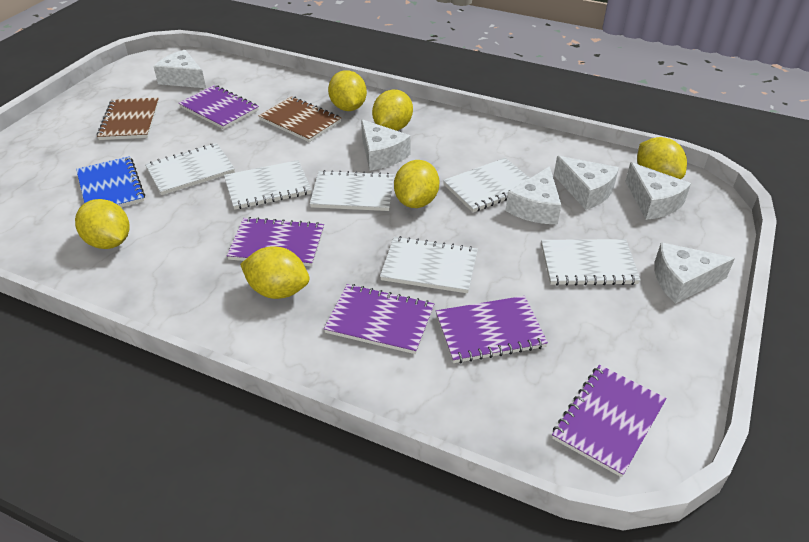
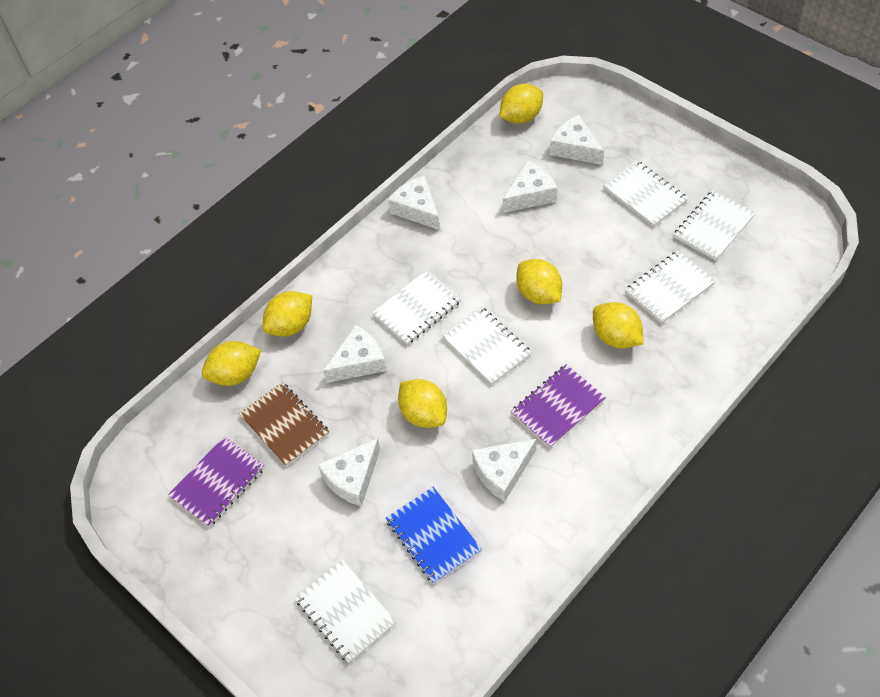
brown notebook: [97,98,159,140] [258,96,341,142] = 2 -> [239,382,329,467] = 1
purple notebook: [179,85,259,129] [227,217,324,266] [324,284,434,354] [436,296,548,363] [552,365,667,477] = 5 -> [168,436,265,527] [511,364,606,448] = 2

